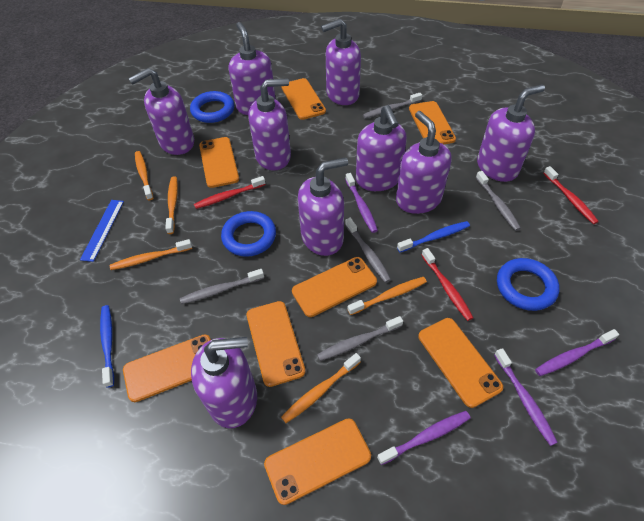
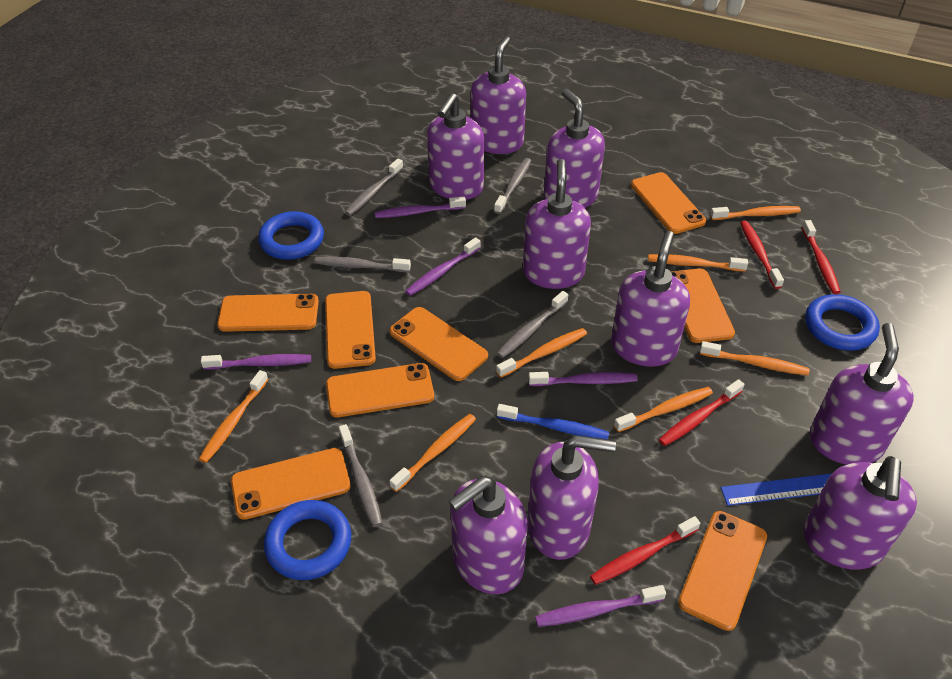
blue toothbrush: [100,305,114,388] [397,221,470,252] = 2 -> [497,404,609,440] = 1
orange toothbrush: [110,239,192,270] [135,151,154,200] [165,176,178,234] [281,353,361,423] [348,277,427,315] = 5 -> [199,370,269,463] [389,414,476,492] [496,328,587,378] [614,387,713,432] [648,254,748,272] [700,341,809,376] [710,206,801,220] = 7
purple toothbrush: [345,173,378,233] [377,411,471,465] [494,348,558,446] [535,329,619,376] = 4 -> [201,354,311,370] [375,196,466,218] [405,237,481,296] [528,372,638,386] [535,585,666,627] = 5
red toothbrush: [194,176,266,209] [422,248,473,321] [543,166,599,224] = 3 -> [590,516,700,585] [659,379,745,446] [740,221,784,289] [802,220,841,294] = 4

